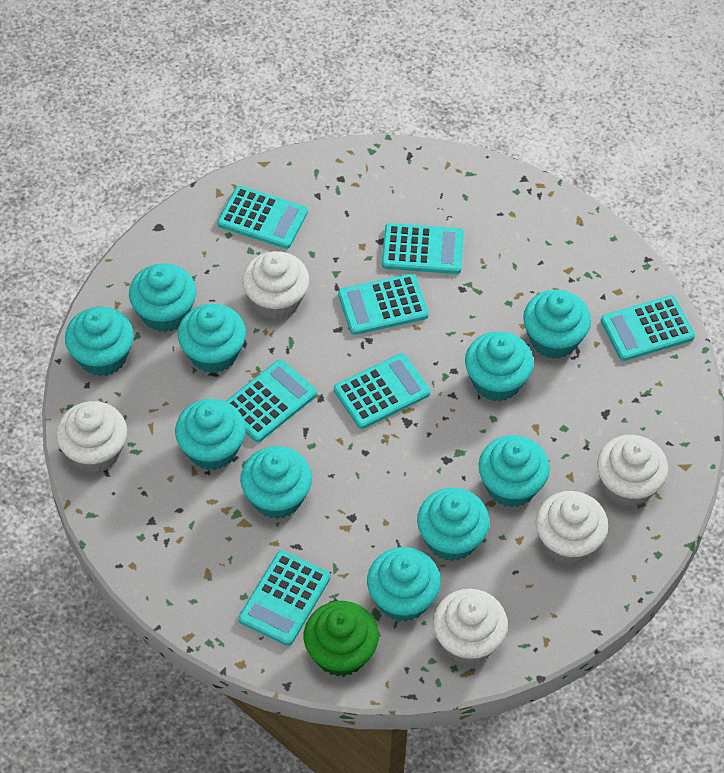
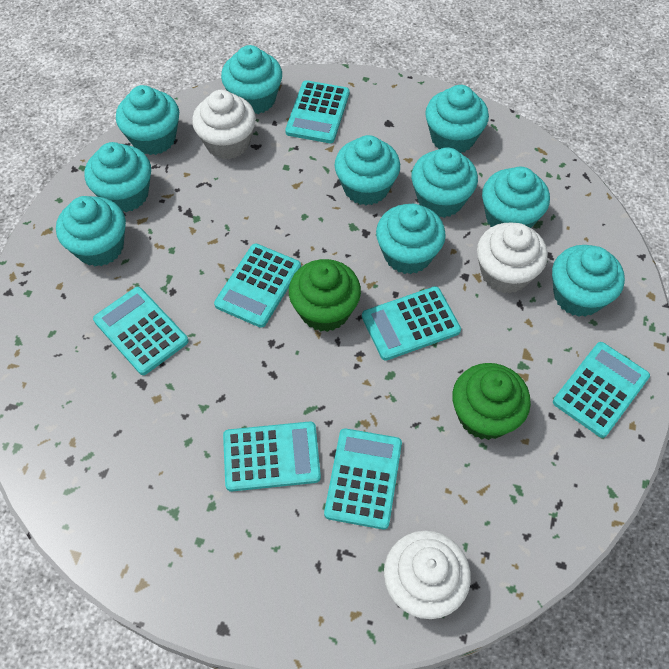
green cupcake: [304,601,379,677] = 1 -> [289,259,361,332] [452,363,531,440] = 2
white cupcake: [56,401,127,473] [242,251,309,320] [433,589,508,664] [536,491,608,564] [597,435,668,507] = 5 -> [192,90,256,160] [384,531,471,619] [477,223,548,294] = 3

